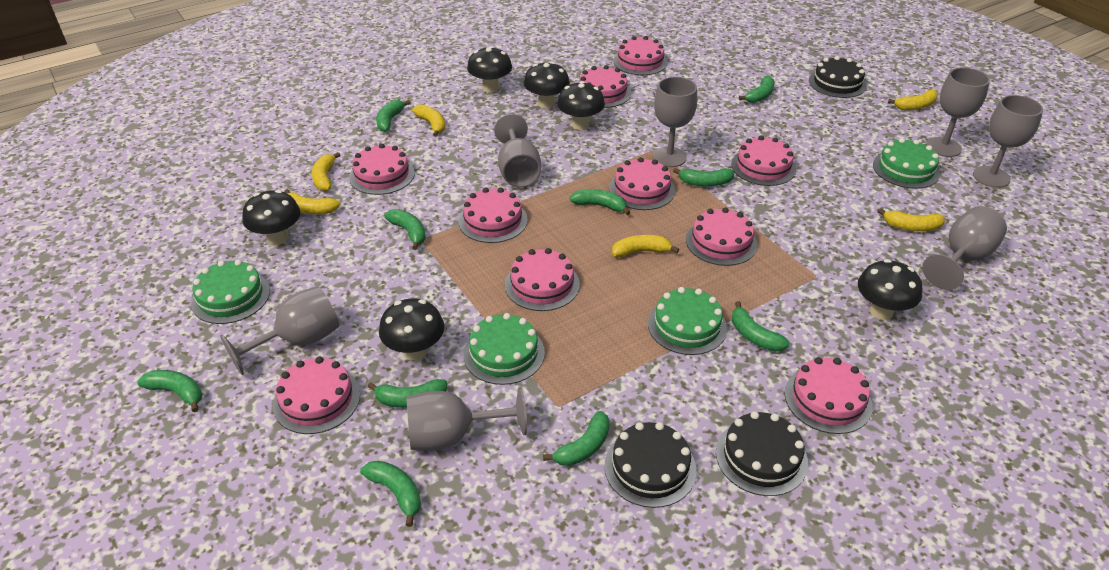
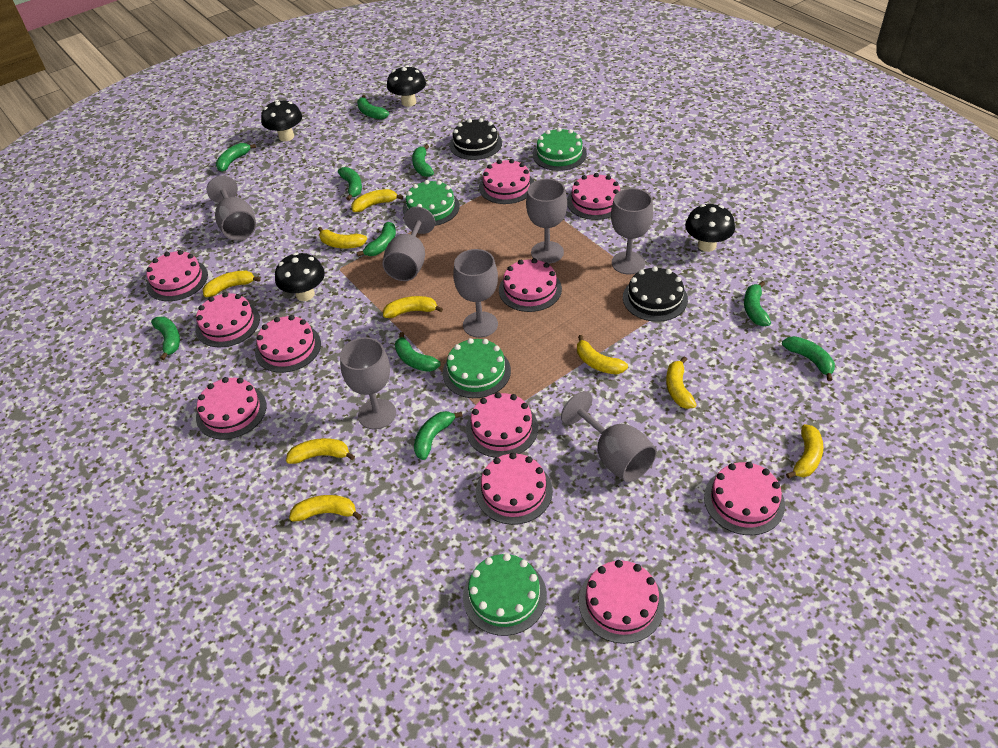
black cake: [604,422,697,508] [716,411,808,496] [809,56,867,98] = 3 -> [449,118,502,160] [623,266,688,322] = 2
black mushroom: [242,190,300,245] [379,299,444,360] [467,46,512,92] [524,62,570,108] [557,81,605,130] [858,259,923,320] = 6 -> [261,100,302,141] [275,253,325,301] [387,65,426,107] [685,204,735,252] = 4
pink cake: [273,357,360,434] [349,144,415,195] [459,188,528,243] [505,248,580,311] [579,65,631,108] [609,157,675,210] [613,36,668,75] [686,207,758,266] [731,136,796,186] [785,357,873,434] = 10 -> [146,250,208,301] [196,292,260,348] [196,377,267,440] [255,315,321,373] [466,392,538,458] [476,453,553,525] [479,159,534,204] [499,258,562,312] [567,173,620,220] [579,560,665,644] [704,462,785,535] = 11
yellow banana: [284,189,340,214] [312,152,340,191] [412,104,445,137] [612,235,679,257] [877,208,945,231] [888,90,938,110] = 6 -> [203,271,261,297] [286,438,355,464] [289,495,362,521] [318,227,367,249] [351,189,403,212] [383,296,443,318] [577,335,628,374] [666,357,697,409] [786,424,823,479] = 9

